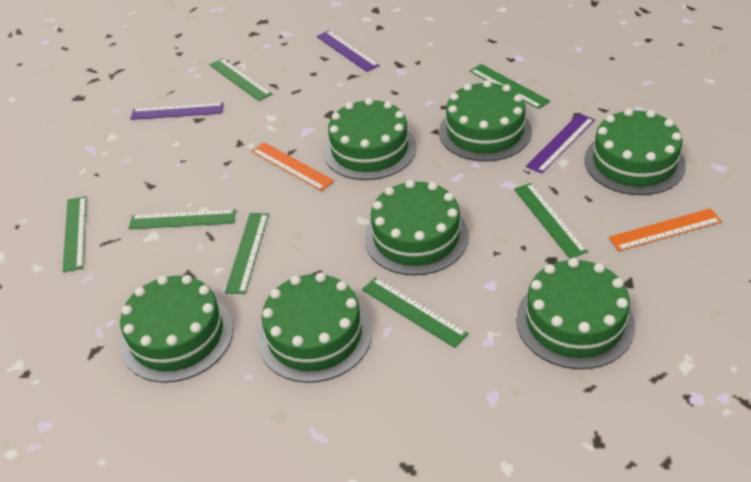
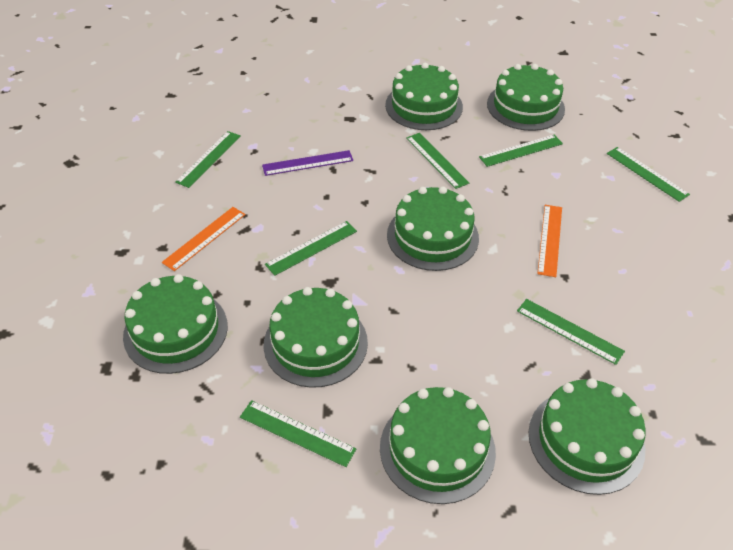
purple ruler: [130,103,224,120] [316,30,380,72] [526,114,595,174] = 3 -> [262,150,353,176] = 1

